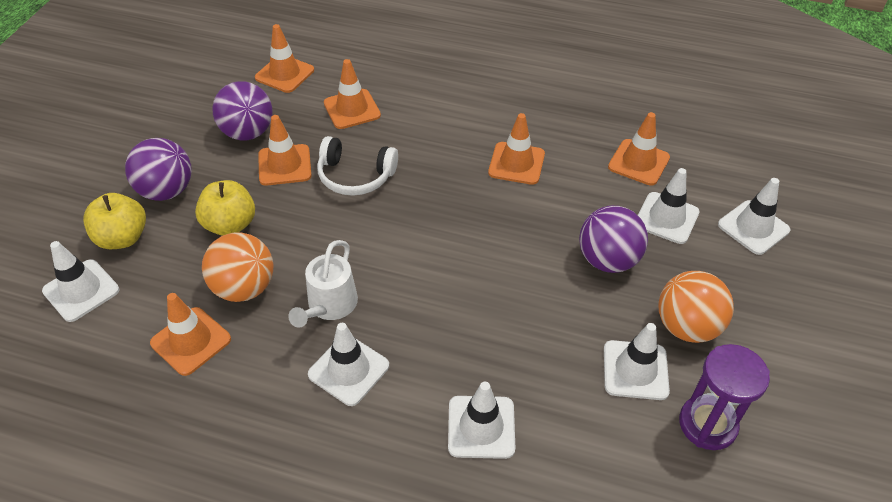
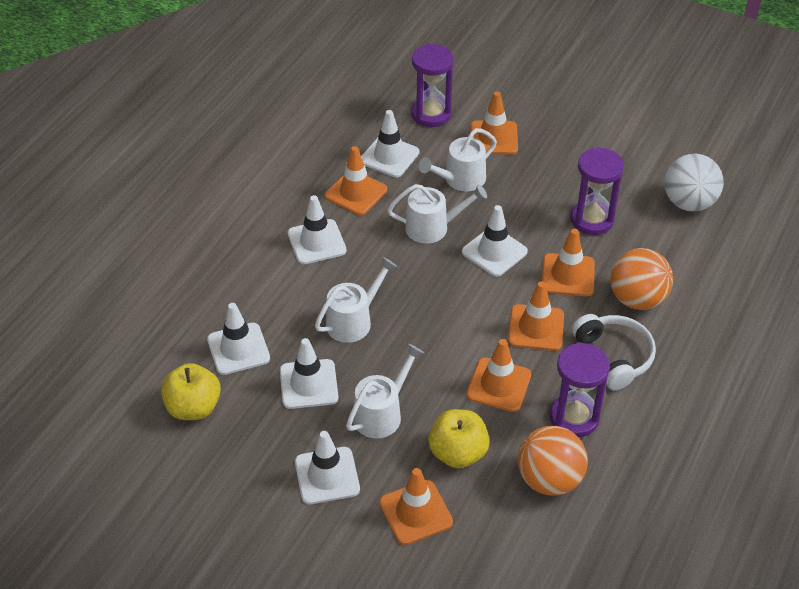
purple ball: [125,138,192,201] [212,81,273,140] [579,206,648,273] = 3 -> none = 0
purple hourglass: [679,344,770,450] = 1 -> [411,44,454,127] [550,342,610,437] [571,147,624,235] = 3
white ball: none = 0 -> [664,154,724,212] = 1
white watering can: [288,240,358,328] = 1 -> [315,257,397,343] [346,344,424,439] [387,184,487,244] [419,128,497,191] = 4

